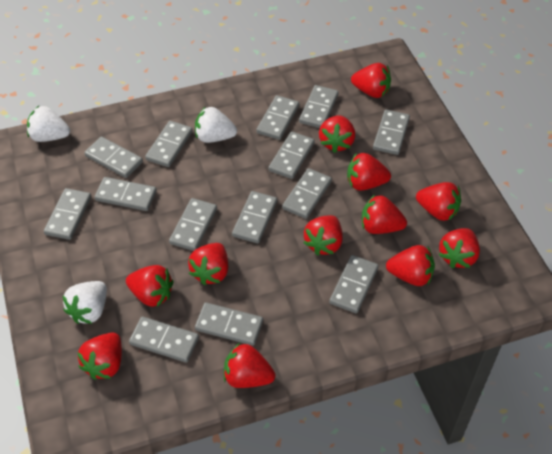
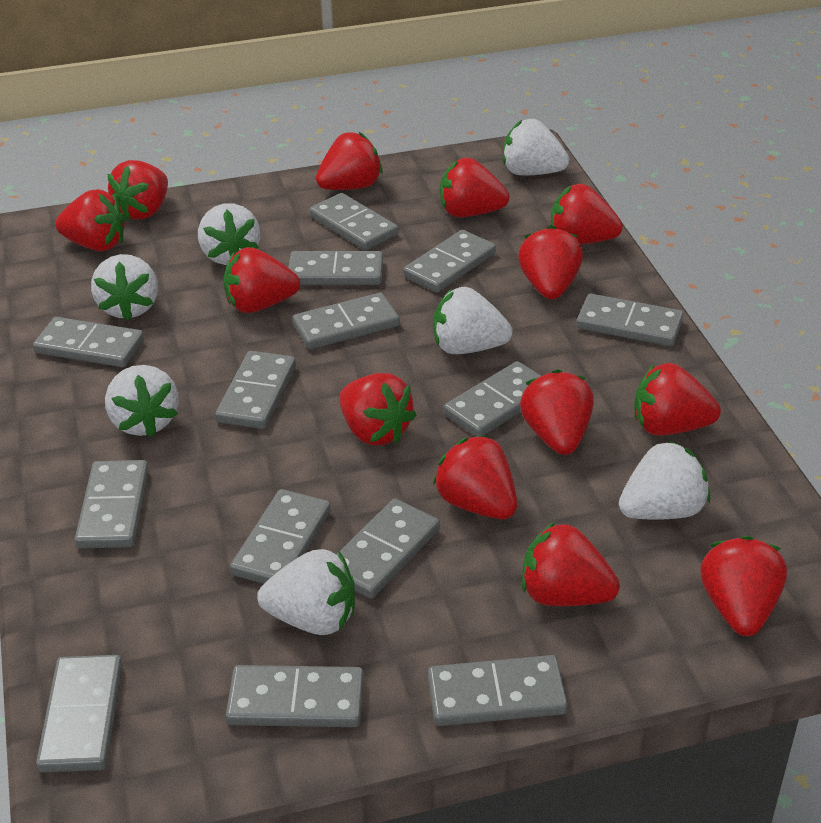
red strawberry: [77,333,122,380] [126,265,174,307] [188,243,228,285] [224,343,275,388] [303,215,343,256] [319,116,355,153] [347,153,391,191] [351,63,391,98] [362,195,407,234] [386,245,435,286] [416,182,461,221] [438,228,480,268] = 12 -> [55,189,126,251] [107,160,168,220] [224,247,300,313] [316,132,383,190] [339,373,416,445] [433,435,517,519] [440,158,510,217] [518,225,583,299] [520,369,594,455] [522,522,620,606] [551,184,623,244] [634,363,721,436] [700,536,787,636] = 13
white strawberry: [27,106,70,142] [63,281,107,324] [195,106,237,143] = 3 -> [91,254,158,321] [105,365,179,437] [198,203,260,265] [257,549,355,635] [433,287,513,354] [503,119,569,175] [619,441,710,520] = 7

